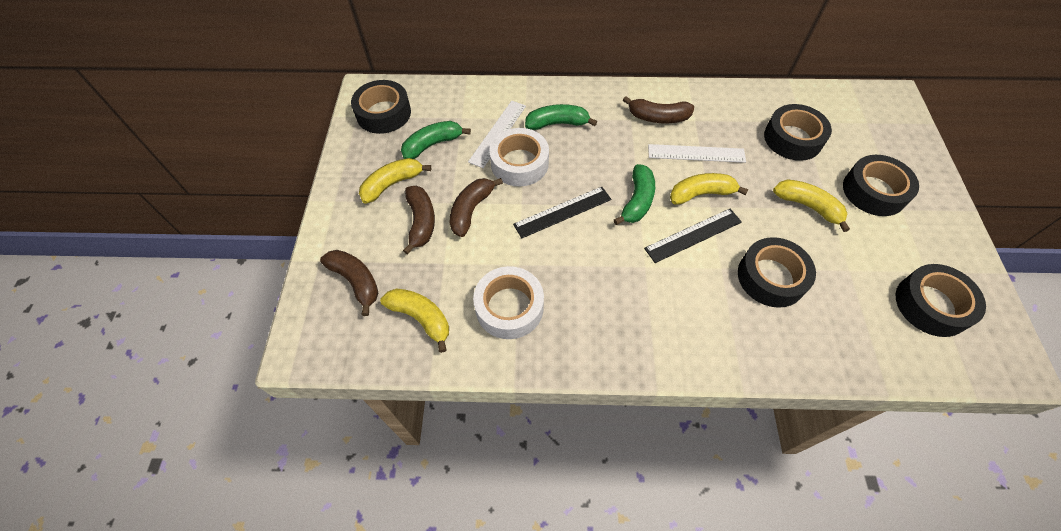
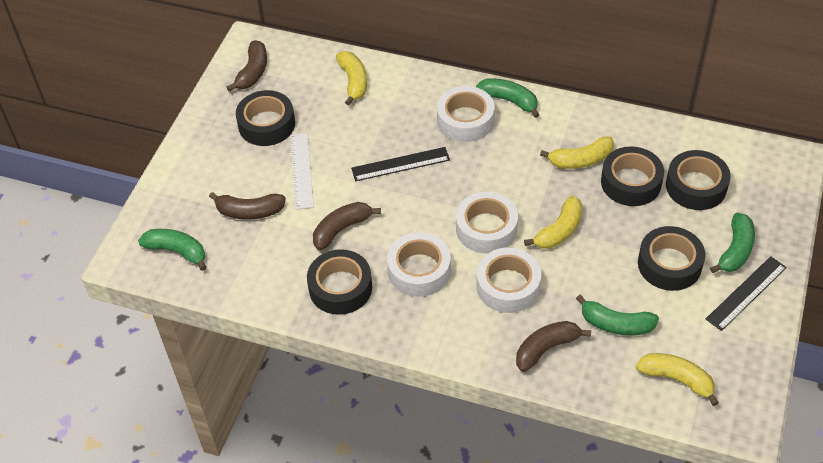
green banana: [401,121,471,159] [525,104,597,130] [614,164,655,225] = 3 -> [138,229,206,271] [476,78,539,118] [576,295,659,336] [710,213,755,273] = 4
white ruler: [468,101,526,168] [648,144,746,163] = 2 -> [290,133,314,209] = 1
white tape: [473,266,544,339] [489,128,549,186] = 2 -> [387,232,451,297] [437,86,495,142] [456,192,518,253] [476,248,541,313] = 4

